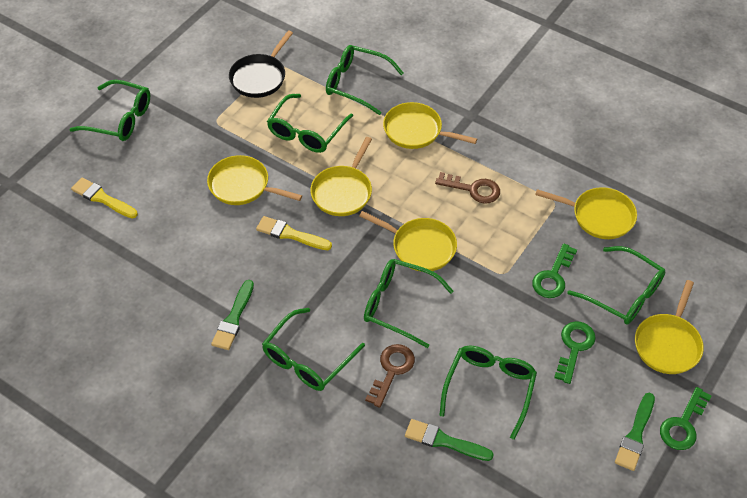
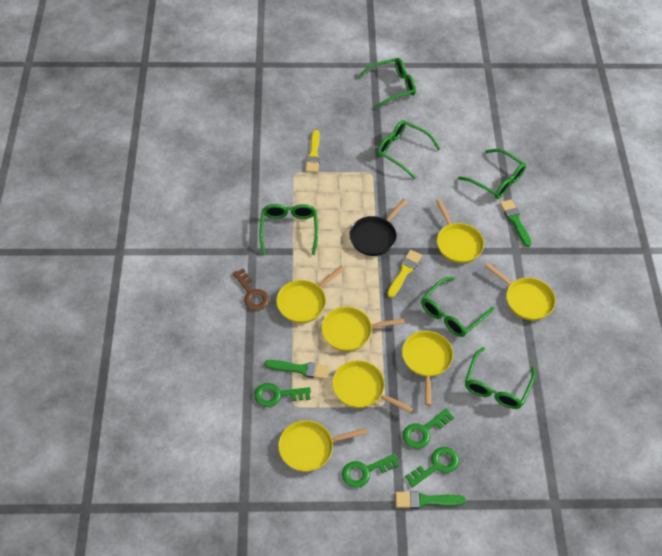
brown key: [365,344,415,408] [435,172,500,204] = 2 -> [233,269,269,311] = 1
green glasses: [69,80,150,141] [262,308,365,391] [267,94,353,153] [326,45,403,115] [364,259,454,348] [439,345,537,440] [568,246,665,325] = 7 -> [259,204,318,255] [358,58,416,109] [377,120,441,179] [421,277,494,337] [458,149,526,199] [465,347,536,409] = 6
green key: [532,243,577,298] [554,321,596,384] [660,387,711,450] = 3 -> [254,383,311,407] [342,454,400,488] [403,408,454,449] [405,447,459,487] = 4
yellow pan: [207,155,302,205] [310,137,372,216] [359,211,457,272] [383,102,477,149] [535,187,637,239] [635,280,704,374] = 6 -> [276,266,344,323] [278,420,367,472] [321,307,405,351] [332,360,413,413] [402,331,453,406] [436,199,484,263] [485,263,556,321] = 7

